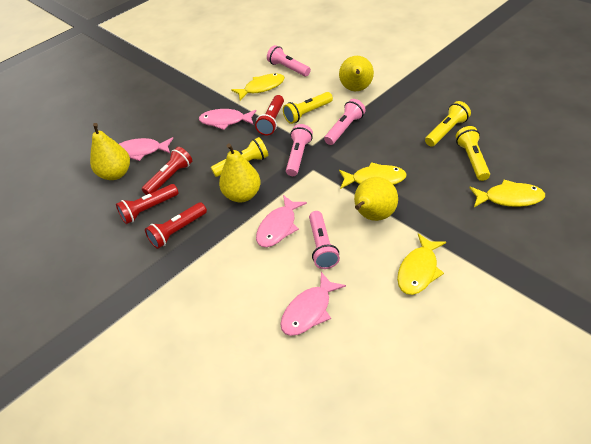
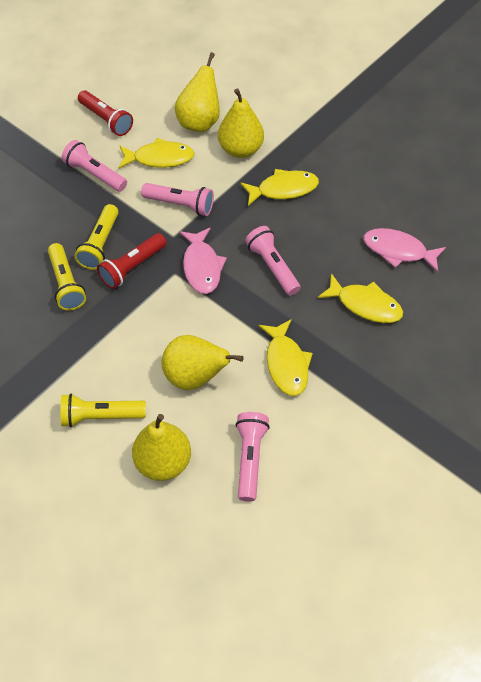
pink fish: [119,137,173,161] [199,109,256,130] [256,195,307,247] [281,272,346,336] = 4 -> [179,227,227,294] [364,228,446,272] = 2
red flashlight: [116,184,178,224] [142,147,192,195] [145,202,207,249] [255,95,284,135] = 4 -> [78,90,133,136] [97,233,167,289] = 2
yellow flashlight: [211,137,268,177] [283,92,333,124] [425,101,471,147] [456,126,490,181] = 4 -> [48,243,86,311] [60,394,146,427] [74,204,119,270] = 3

